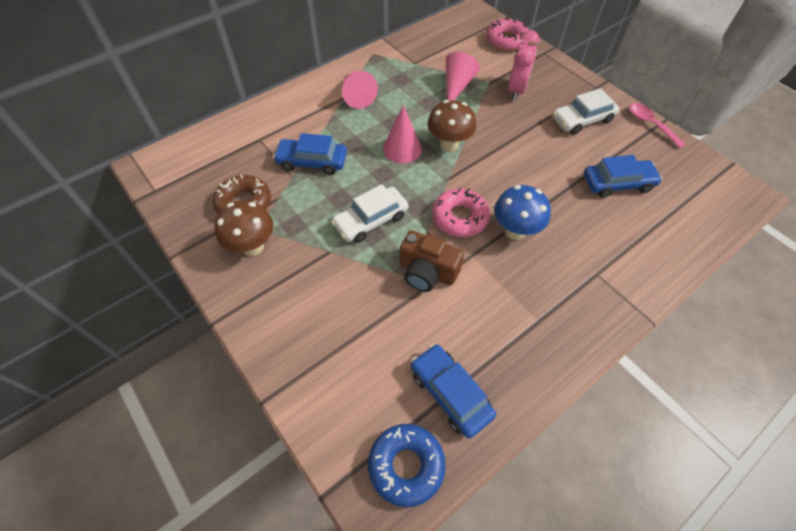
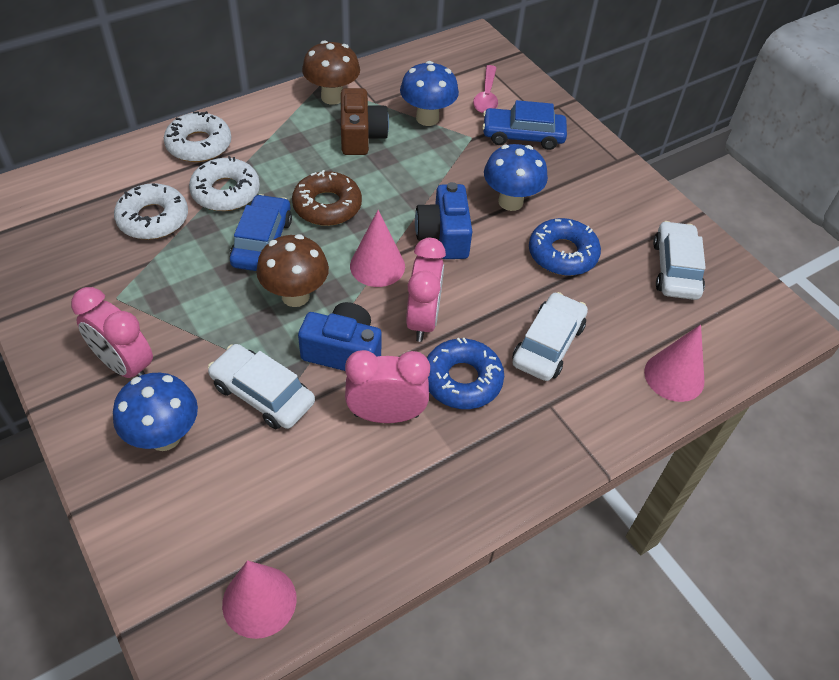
blue camera: none = 0 -> [298,302,382,371] [415,182,472,259] = 2
blue car: [273,133,347,175] [411,344,496,438] [584,155,662,198] = 3 -> [230,194,292,271] [482,100,567,150] = 2
blue donut: [368,424,446,507] = 1 -> [427,338,504,409] [529,218,601,276] = 2
blue mushroom: [494,185,551,240] = 1 -> [113,373,198,451] [400,61,459,126] [484,144,548,211] = 3
pink clock: [508,30,540,101] = 1 -> [71,287,153,378] [345,350,430,423] [406,238,446,342] = 3
pink donut: [432,188,490,237] [486,18,529,51] = 2 -> none = 0
white car: [331,184,408,243] [553,88,620,135] = 2 -> [208,344,315,429] [512,292,588,381] [653,221,706,300] = 3
white donut: none = 0 -> [114,183,188,240] [164,111,231,162] [189,156,260,211] = 3

